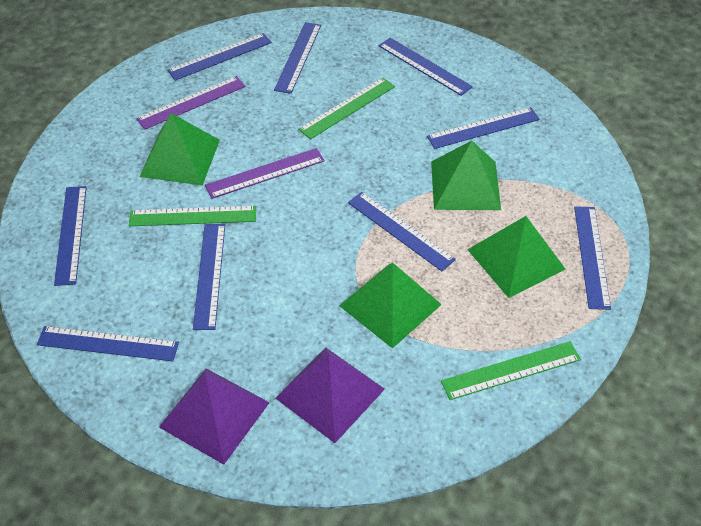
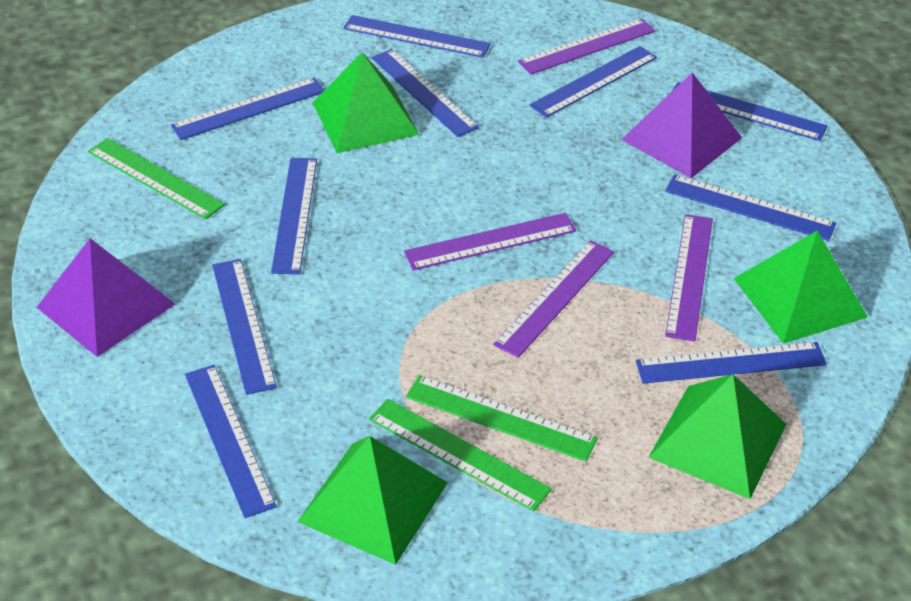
blue ruler: [37,326,179,361] [54,186,87,286] [167,33,272,81] [193,224,225,330] [274,22,321,94] [348,192,456,271] [379,38,473,96] [427,107,540,149] [574,206,611,310] = 9 -> [171,78,325,140] [185,365,277,518] [212,259,277,395] [271,158,317,274] [343,15,491,58] [371,49,479,137] [529,46,657,118] [636,342,827,384] [665,175,836,241] [672,82,827,141] = 10
purple ruler: [136,76,245,130] [205,148,324,199] = 2 -> [404,213,576,270] [493,240,614,358] [518,18,655,75] [665,214,713,342] = 4

